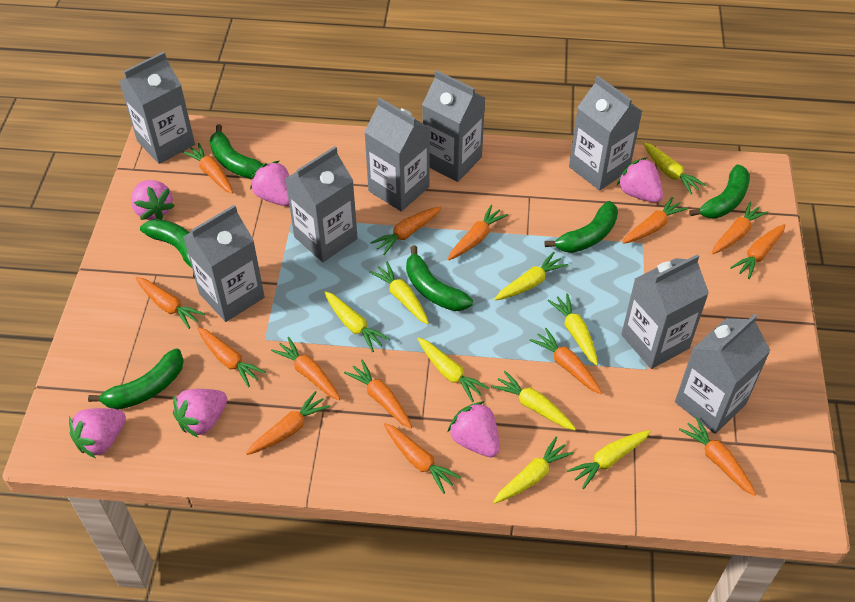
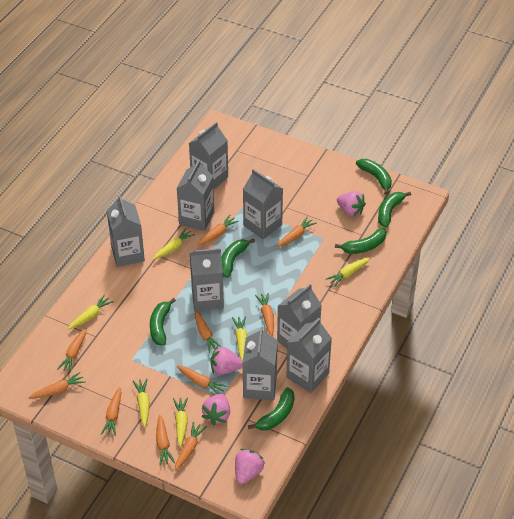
orange carrot: [136,277,205,329] [182,143,233,194] [197,327,266,387] [246,391,331,455] [271,337,340,400] [344,360,412,428] [370,207,441,255] [384,423,461,494] [448,205,508,260] [530,328,602,394] [622,197,688,244] [679,417,756,496] [712,202,768,254] [730,224,785,279] = 14 -> [29,372,86,398] [57,328,86,373] [101,387,122,436] [156,415,175,466] [175,422,207,471] [177,365,227,394] [195,310,221,353] [197,215,239,245] [255,293,274,336] [276,216,317,247] = 10
pink strawberry: [69,408,126,458] [131,180,175,220] [173,389,227,438] [250,161,289,206] [447,401,499,457] [617,157,663,203] = 6 -> [202,394,230,425] [211,346,243,375] [235,449,265,484] [337,191,366,216] = 4
yellow carrot: [324,291,390,352] [369,262,429,324] [418,338,489,402] [491,371,576,430] [493,437,574,504] [494,252,568,300] [547,293,598,366] [567,430,651,489] [643,142,706,194] = 9 -> [68,294,114,330] [133,379,150,427] [153,228,195,260] [173,397,188,447] [232,316,247,361] [326,258,370,287] = 6

